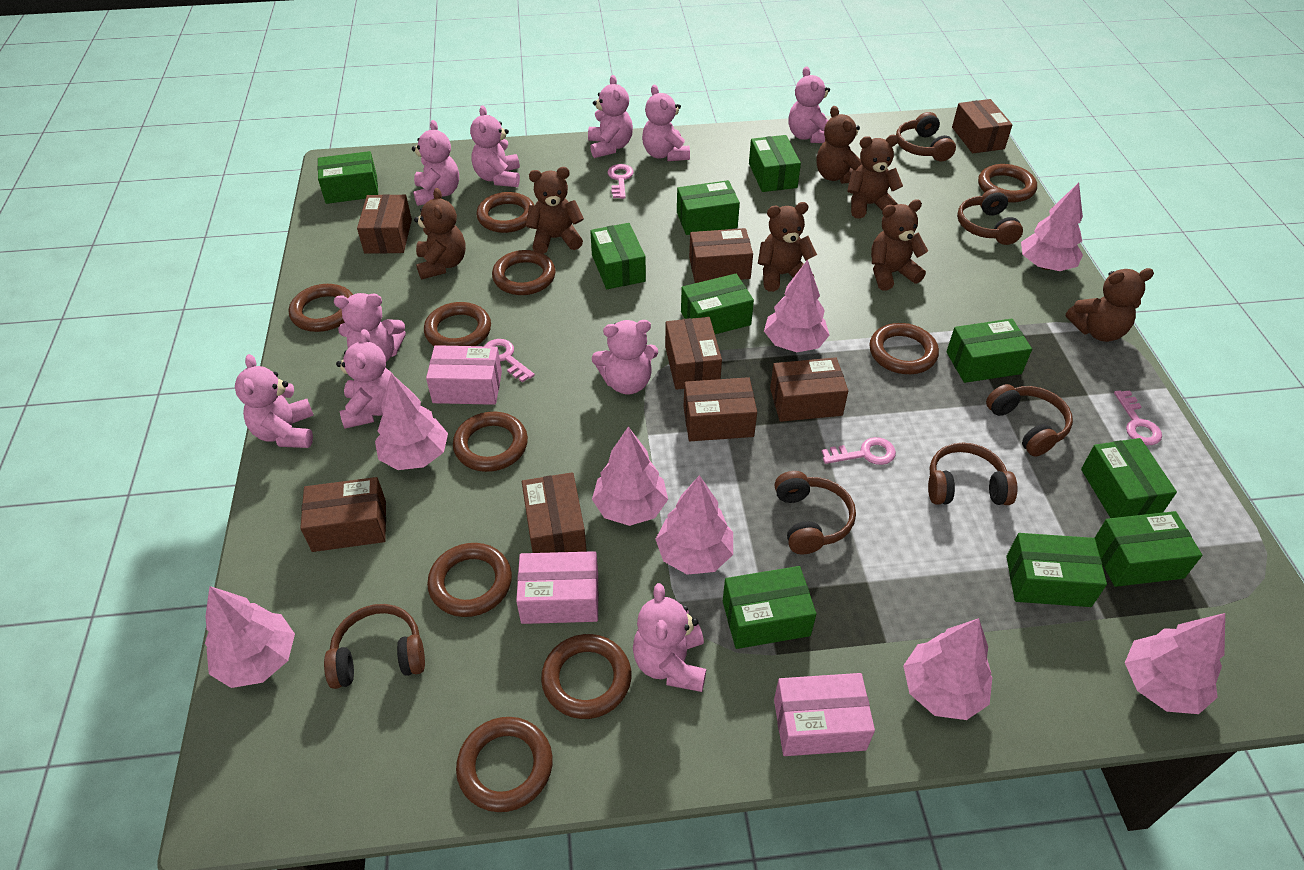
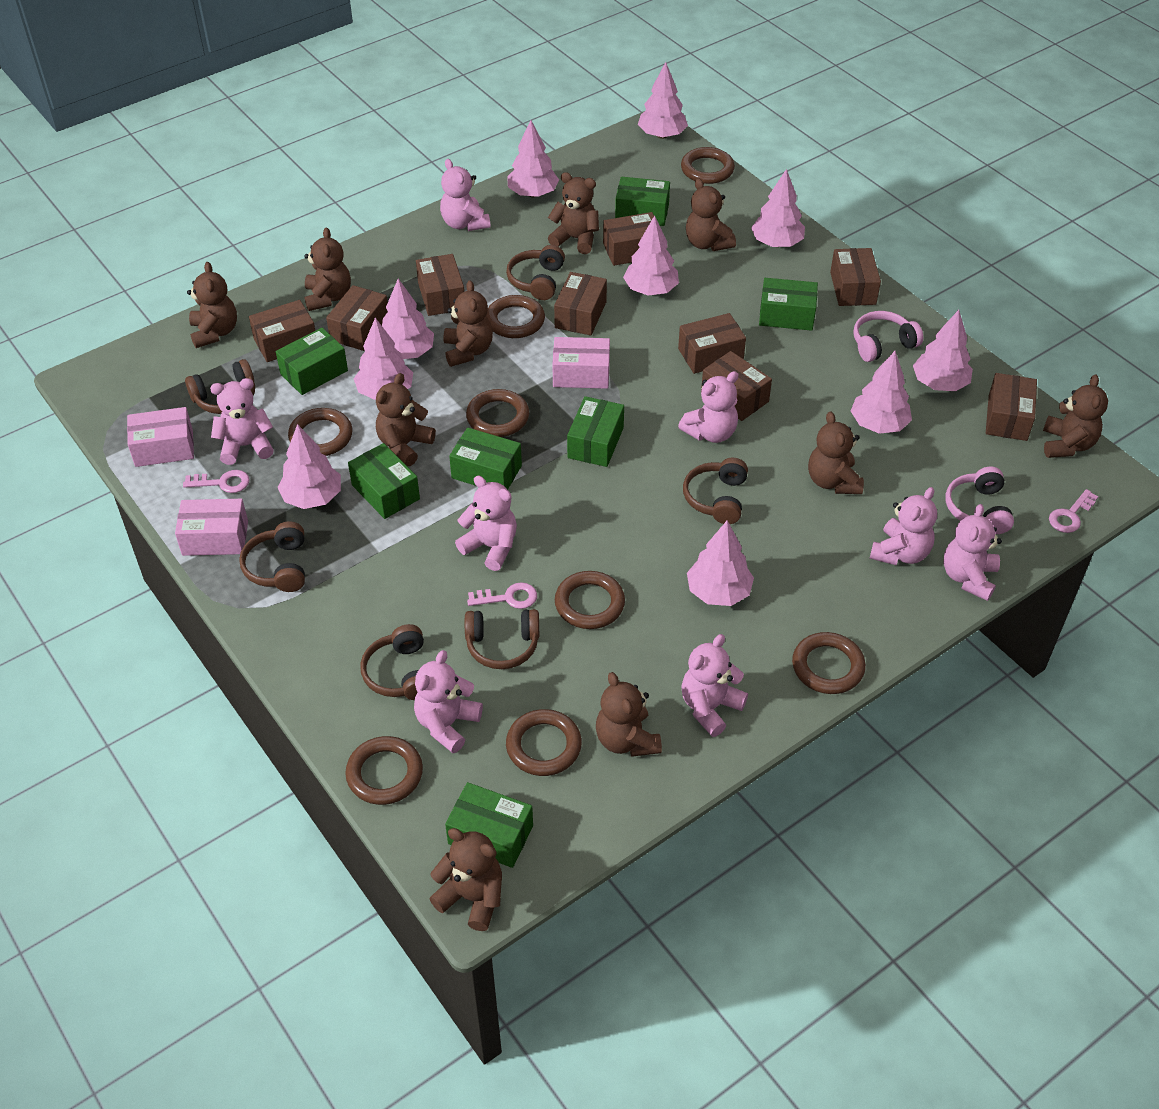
brown box: [300,477,386,552] [357,194,412,254] [522,472,587,553] [665,317,722,390] [684,377,757,441] [689,228,753,283] [770,357,848,422] [952,99,1013,153] = 8 -> [249,300,315,362] [326,285,388,351] [416,254,464,316] [554,272,607,335] [603,212,654,266] [678,313,746,374] [701,351,772,421] [830,248,881,306] [986,373,1037,441] = 9
brown ring: [289,284,353,332] [424,302,491,346] [427,543,512,617] [453,412,528,472] [456,717,553,812] [476,192,535,233] [492,250,556,295] [541,634,631,719] [870,323,939,374] [978,164,1037,202] = 10 -> [288,408,352,456] [345,736,423,805] [466,389,529,437] [486,295,545,338] [506,709,582,776] [555,571,625,629] [681,147,735,184] [792,632,866,694] = 8
brown teddy bear: [414,188,466,280] [526,167,584,254] [758,202,817,292] [817,106,862,184] [847,135,903,219] [871,199,928,290] [1065,268,1154,342] = 7 -> [187,262,237,348] [304,228,351,311] [376,373,436,466] [429,828,502,931] [443,280,493,367] [548,172,599,254] [596,672,662,757] [686,178,736,251] [808,412,864,494] [1043,375,1108,458] = 10
green box: [318,151,378,204] [590,223,646,289] [677,180,740,235] [681,274,754,334] [723,566,816,649] [749,135,801,192] [946,319,1032,383] [1006,533,1107,607] [1081,438,1177,518] [1095,511,1202,587] = 10 -> [276,328,348,395] [348,443,420,519] [445,782,533,868] [449,428,522,490] [567,396,624,467] [615,177,670,226] [759,278,818,331] = 7
pink headphones: none = 0 -> [853,311,923,362] [945,466,1014,534] = 2
pink key: [485,339,535,383] [608,164,634,199] [821,437,896,465] [1114,390,1162,445] = 4 -> [183,470,250,493] [467,582,537,609] [1049,489,1098,533] = 3
pink teddy bear: [235,354,314,448] [334,293,406,362] [336,329,391,429] [412,120,459,206] [470,106,520,187] [588,75,633,158] [592,320,658,395] [633,583,706,692] [642,85,690,161] [788,66,830,143] = 10 -> [210,378,274,465] [414,650,483,753] [440,159,491,231] [455,476,517,571] [678,371,739,443] [681,634,748,737] [870,487,937,565] [943,504,1002,601] = 8
pink tree: [205,586,295,688] [375,373,448,470] [592,427,668,526] [655,475,733,575] [764,259,830,352] [903,618,992,720] [1021,183,1083,271] [1125,613,1225,714] = 8 -> [278,424,341,509] [354,318,413,400] [382,279,434,359] [507,120,559,197] [623,215,679,296] [638,62,688,139] [687,521,754,606] [751,169,805,247] [851,351,912,434] [913,310,973,391] = 10

